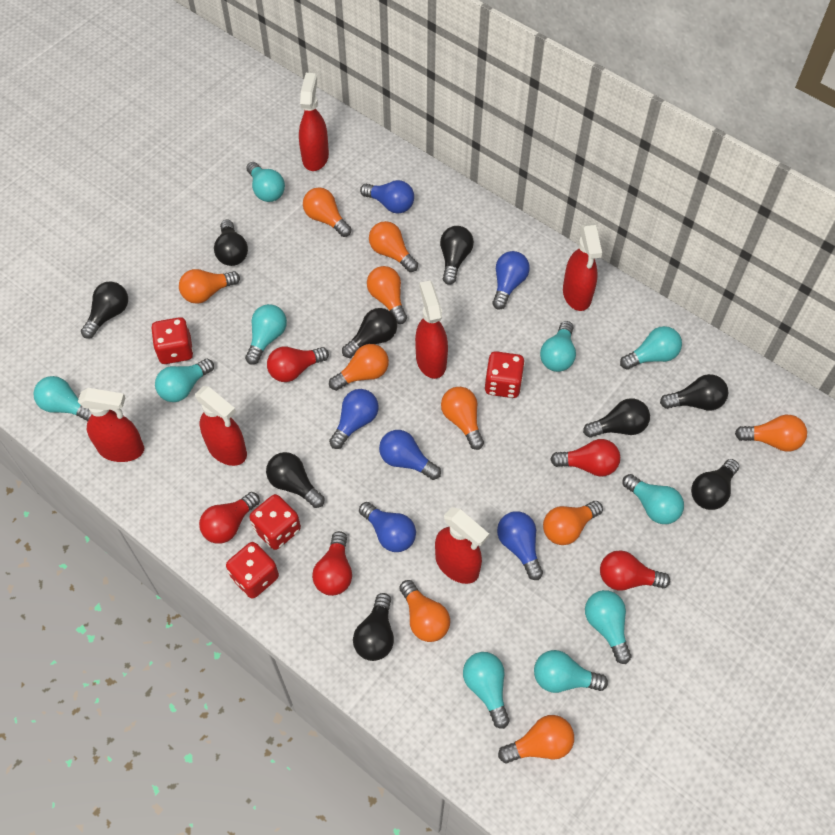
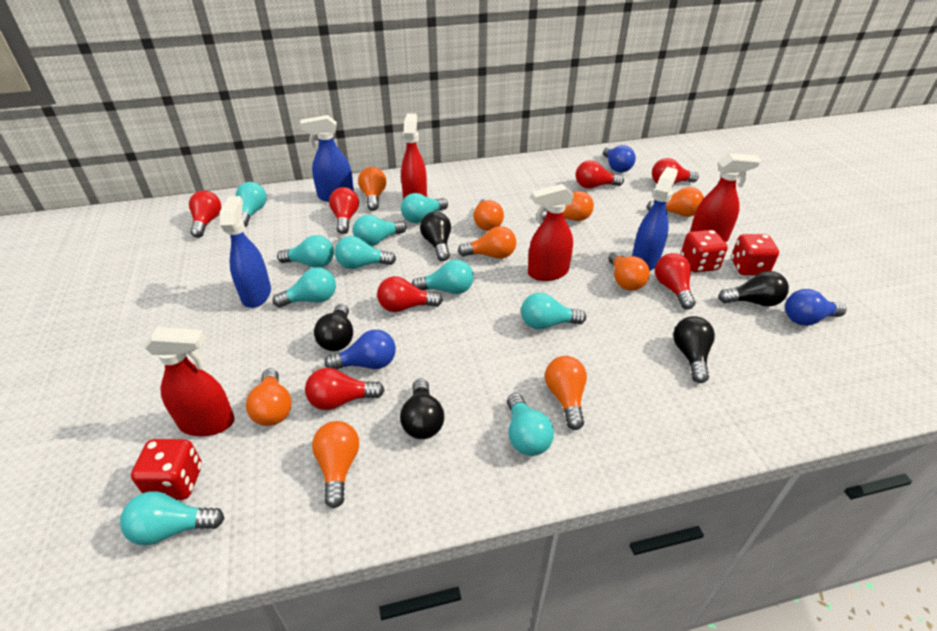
black light bulb: [81,282,128,339] [214,220,248,266] [266,452,325,508] [342,308,397,358] [353,593,394,661] [440,226,474,285] [583,398,650,438] [660,374,728,411] [691,459,739,510] = 9 -> [314,304,353,351] [400,378,444,439] [420,212,451,261] [673,316,715,383] [718,271,789,306] = 5
blue light bulb: [329,389,379,449] [359,502,416,552] [360,180,414,213] [379,430,441,480] [492,251,530,310] [497,511,543,580] = 6 -> [325,330,396,369] [603,145,636,173] [785,289,847,326] = 3
blue spray bottle: none = 0 -> [220,196,271,308] [300,115,354,202] [632,167,678,271] = 3
orange light bulb: [179,269,240,304] [303,187,351,237] [329,344,389,391] [367,266,407,324] [369,221,418,272] [399,580,450,642] [441,387,484,450] [498,715,574,763] [543,501,603,545] [735,415,807,452] = 10 -> [246,368,292,426] [312,421,359,508] [358,167,387,211] [458,226,516,259] [473,199,504,231] [542,191,594,221] [545,356,587,430] [608,252,650,291] [647,187,704,217] = 9
red dice: [151,317,193,364] [226,542,279,599] [250,494,301,550] [485,351,525,398] = 4 -> [131,439,202,500] [681,230,727,272] [731,234,779,275] = 3
red light bulb: [199,492,260,544] [267,346,329,382] [312,531,352,596] [550,439,620,477] [600,550,670,590] = 5 -> [189,190,221,238] [305,368,384,410] [329,187,359,234] [377,276,443,312] [576,160,624,189] [652,158,699,184] [655,253,696,309] = 7
red spray bottle: [78,388,144,462] [195,386,247,466] [299,73,329,171] [415,281,448,379] [435,507,489,584] [563,224,602,311] = 6 -> [143,327,235,436] [401,113,427,199] [528,184,574,281] [690,153,761,242] = 4

